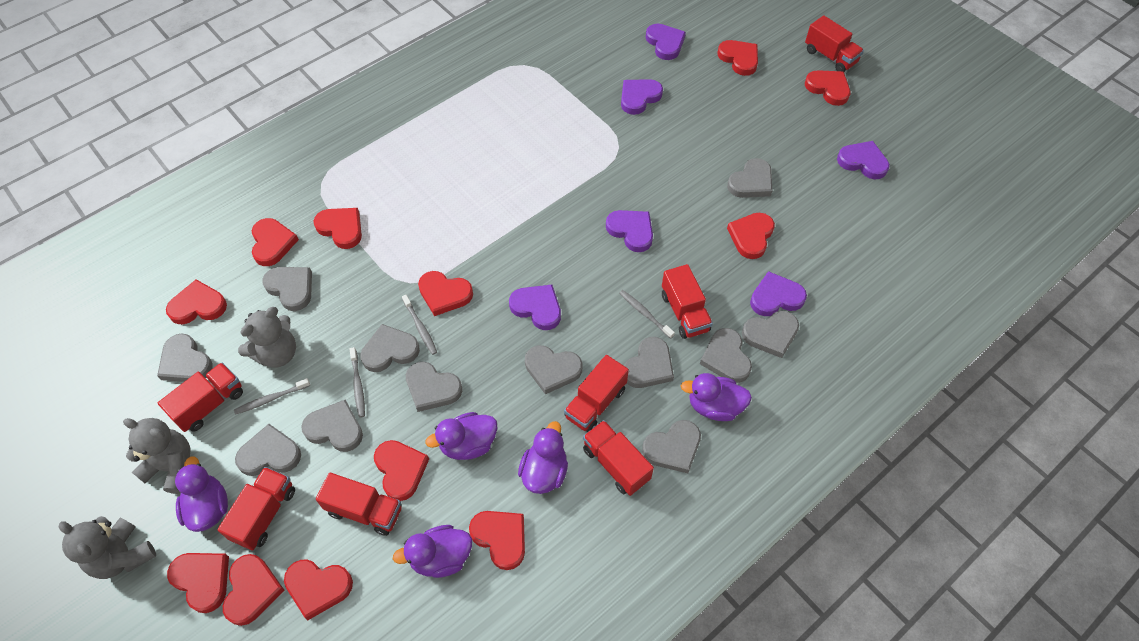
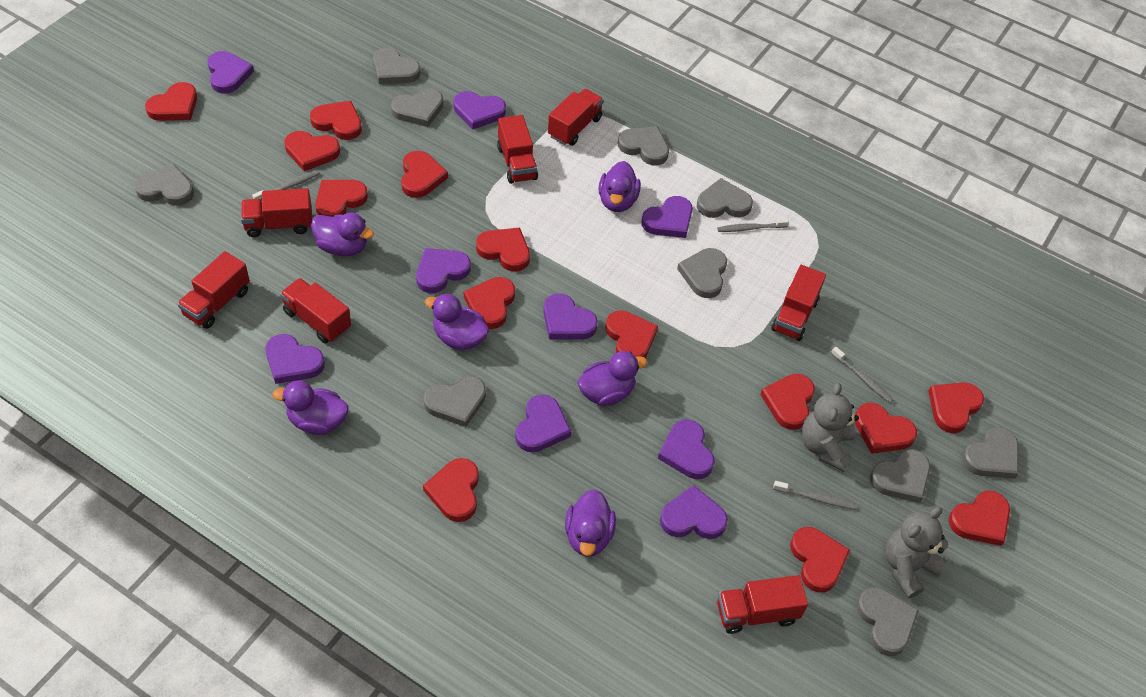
grey heart: [157,334,213,382] [235,424,301,476] [262,267,312,311] [301,400,363,452] [360,324,420,372] [406,362,462,412] [525,345,583,394] [624,337,674,388] [642,420,701,473] [700,328,752,383] [727,158,772,198] [742,311,799,358] = 12 -> [134,164,194,206] [373,48,421,84] [391,88,443,127] [424,376,486,427] [618,126,669,165] [677,248,727,298] [697,178,753,218] [856,587,919,656] [870,449,930,503] [962,427,1019,479] = 10
grey teddy bear: [59,516,156,579] [123,418,191,494] [238,307,296,368] = 3 -> [802,383,859,472] [885,507,948,599] = 2
purple duck: [175,456,228,532] [393,525,472,578] [426,412,498,460] [518,421,568,494] [681,373,752,421] = 5 -> [272,381,349,435] [311,213,374,256] [425,293,489,351] [565,489,616,557] [577,351,647,406] [598,161,641,212] = 6
purple heart: [509,285,561,330] [606,210,653,252] [621,79,663,115] [646,24,686,60] [750,271,807,316] [837,141,890,179] = 6 -> [207,51,254,94] [265,334,325,384] [416,248,471,293] [453,91,506,130] [515,394,571,452] [543,293,598,340] [641,196,693,238] [658,419,715,479] [660,485,728,539] = 9
red heart: [166,279,227,324] [167,553,229,613] [223,554,284,626] [252,218,299,266] [284,559,353,620] [313,208,362,249] [374,440,429,501] [418,271,473,316] [469,511,525,570] [717,40,758,76] [727,213,775,259] [805,70,850,106] = 12 -> [145,82,197,121] [284,131,340,171] [310,101,362,140] [315,180,368,217] [401,151,448,198] [423,458,479,522] [464,277,515,329] [476,227,530,272] [605,311,658,358] [760,374,815,430] [790,527,850,593] [855,403,917,454] [928,382,984,433] [949,490,1010,546] = 14

